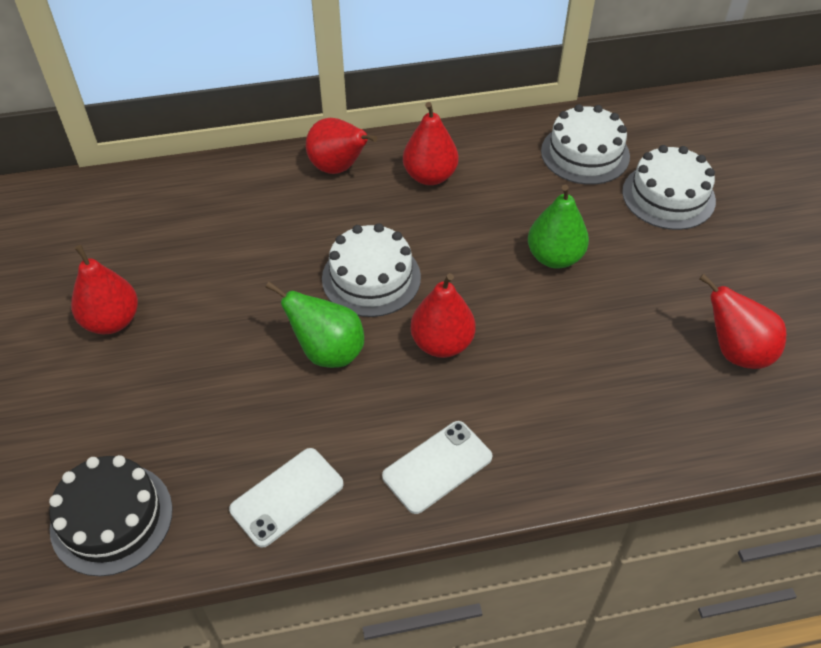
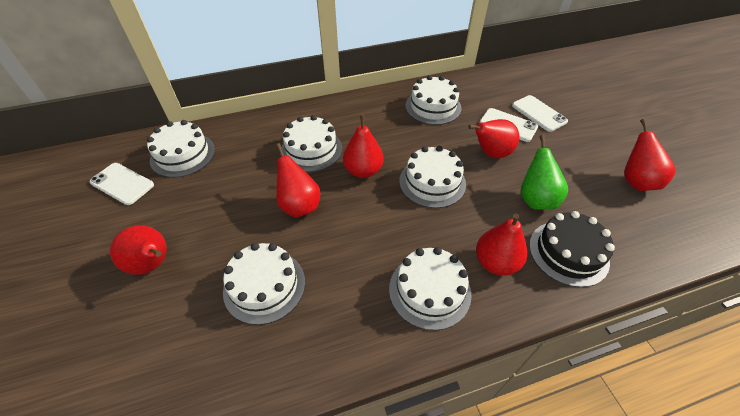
green pear: [266,281,364,368] [528,185,589,269] = 2 -> [521,135,568,210] = 1
red pear: [71,245,138,334] [306,118,377,174] [403,102,458,185] [411,273,475,358] [699,274,786,369] = 5 -> [110,225,167,275] [276,143,320,218] [343,114,383,178] [468,119,520,158] [476,214,527,275] [624,119,676,191] = 6
white cake: [322,223,421,317] [541,104,630,185] [622,145,716,230] = 3 -> [147,120,215,178] [223,243,305,325] [281,115,342,172] [389,247,472,331] [399,146,466,208] [405,75,461,125] = 6
white phone: [229,448,344,548] [382,421,492,514] = 2 -> [89,163,154,205] [479,108,538,142] [512,95,568,132] = 3

